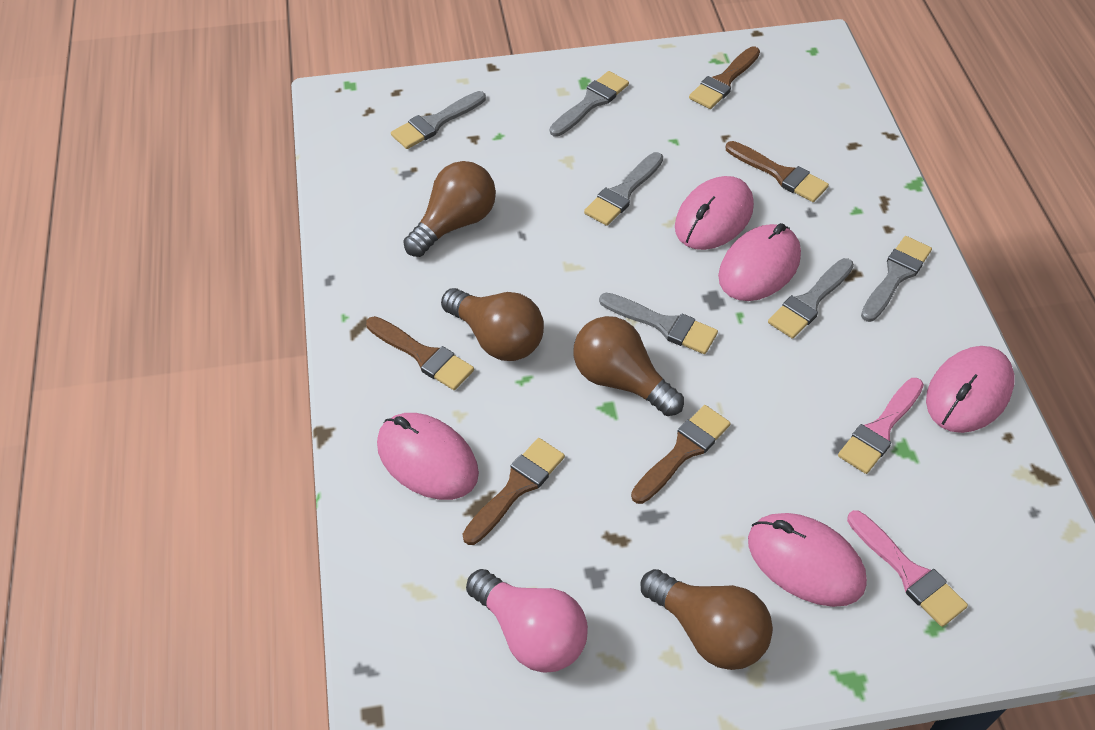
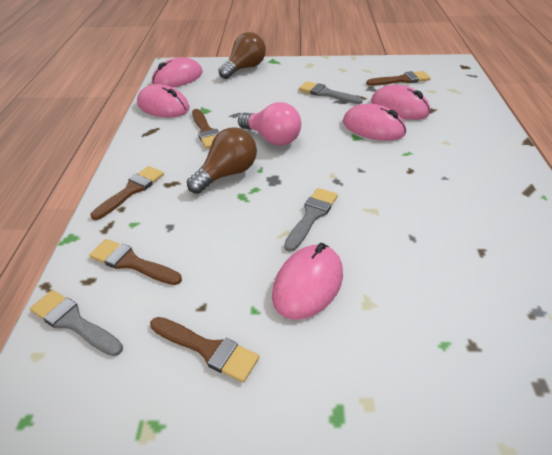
brown light bulb: [403,161,496,257] [441,288,544,361] [574,316,684,416] [640,569,773,670] = 4 -> [187,128,257,194] [218,32,266,79] = 2
grey brush: [391,91,486,149] [550,71,629,137] [584,152,663,226] [599,293,718,354] [768,258,854,339] [861,236,932,322] = 6 -> [30,290,123,356] [284,188,338,252] [299,81,363,104] = 3
pink brush: [838,378,924,474] [847,510,968,627] = 2 -> none = 0

